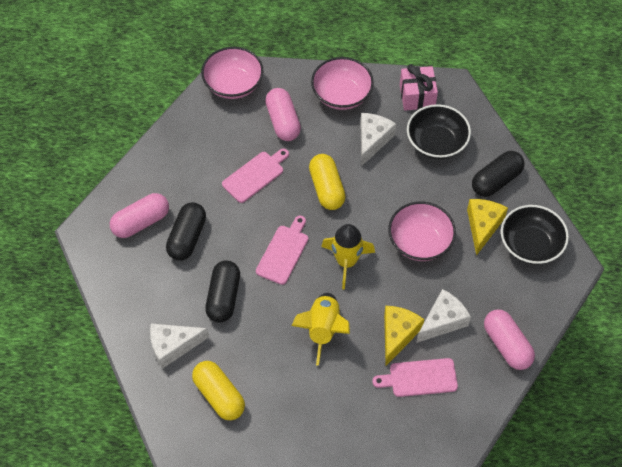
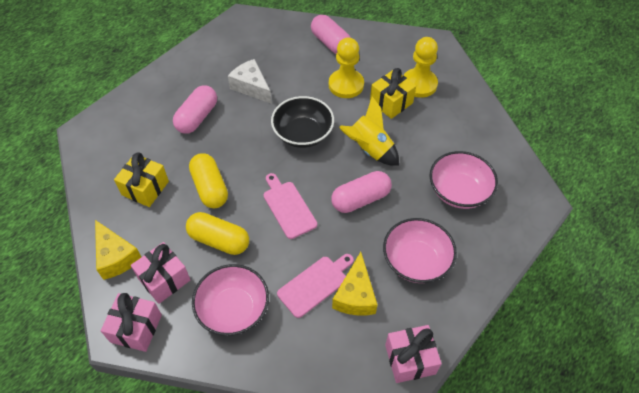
black bowl: [407,104,471,159] [501,205,569,265] = 2 -> [271,96,334,148] = 1
black capsule: [166,202,206,261] [205,260,240,322] [472,151,524,197] = 3 -> none = 0
pink cutting board: [222,149,289,203] [256,216,308,285] [372,358,458,397] = 3 -> [263,173,317,239] [277,254,354,318] = 2
pink gift: [400,64,438,111] = 1 -> [101,293,162,352] [131,242,190,304] [385,325,442,383] = 3
white cheese: [150,323,209,369] [361,113,396,166] [416,289,471,343] = 3 -> [228,59,272,104] = 1
yellow gift: none = 0 -> [114,152,169,207] [370,68,416,119] = 2
yellow pawn: none = 0 -> [329,37,364,98] [403,37,438,98] = 2
yellow rocket: [292,293,350,366] [321,224,375,289] = 2 -> [340,96,399,166] = 1

